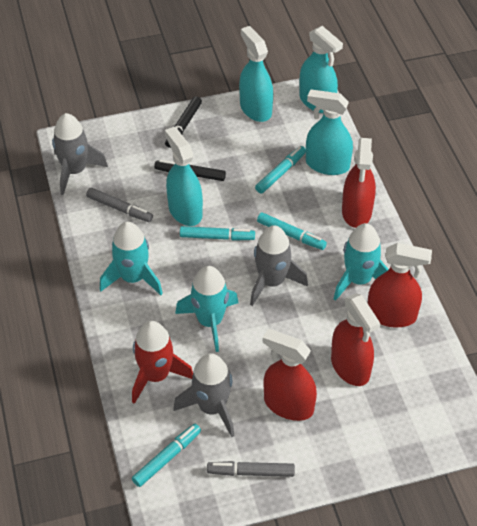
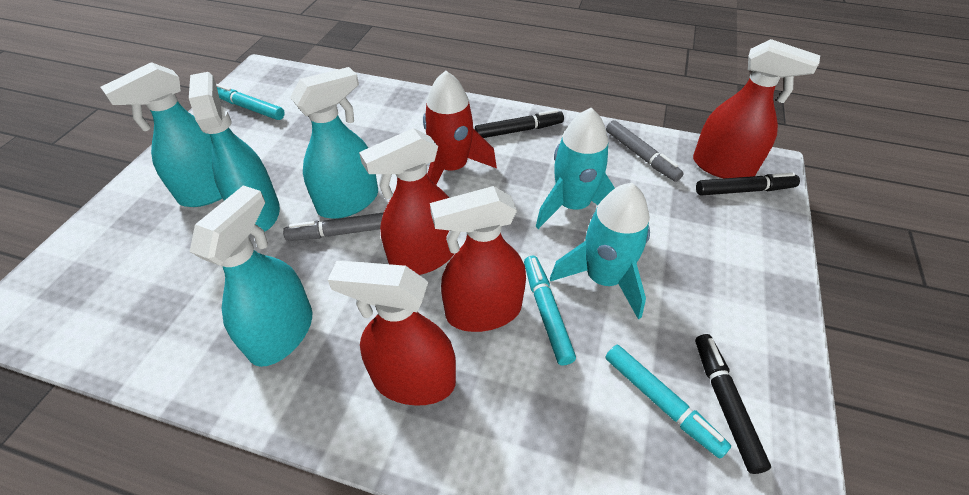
black marker: [154,160,226,181] [165,96,202,148] = 2 -> [475,109,564,138] [695,334,771,474] [696,173,800,195] = 3
grey rocket: [52,113,108,195] [173,353,234,437] [250,225,308,306] = 3 -> none = 0
turquoise marker: [132,424,201,487] [180,226,255,241] [255,146,306,194] [257,212,327,250] = 4 -> [216,84,285,120] [524,256,576,366] [605,345,731,459] = 3
turquoise rocket: [100,222,163,295] [175,266,238,352] [334,223,389,301] = 3 -> [536,108,615,229] [550,183,650,319] = 2

